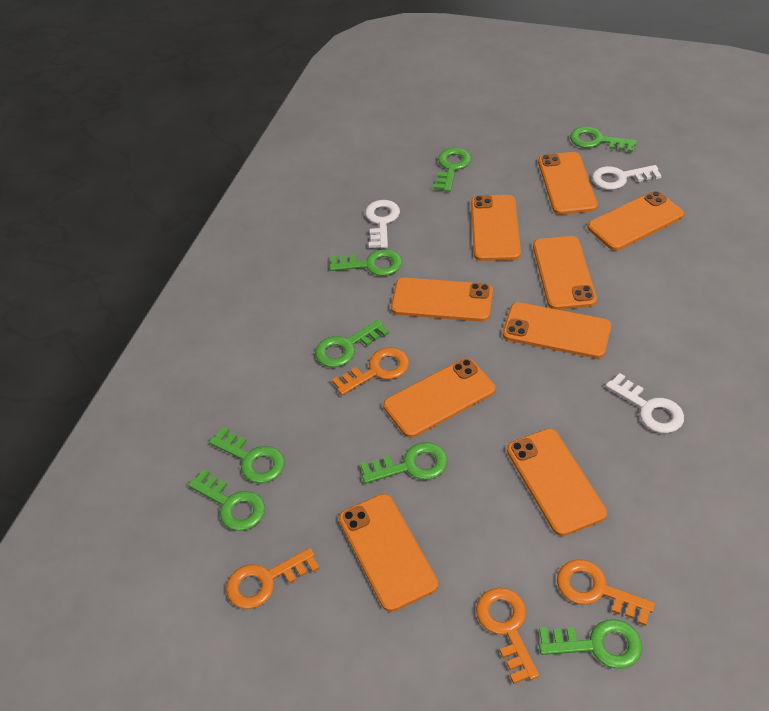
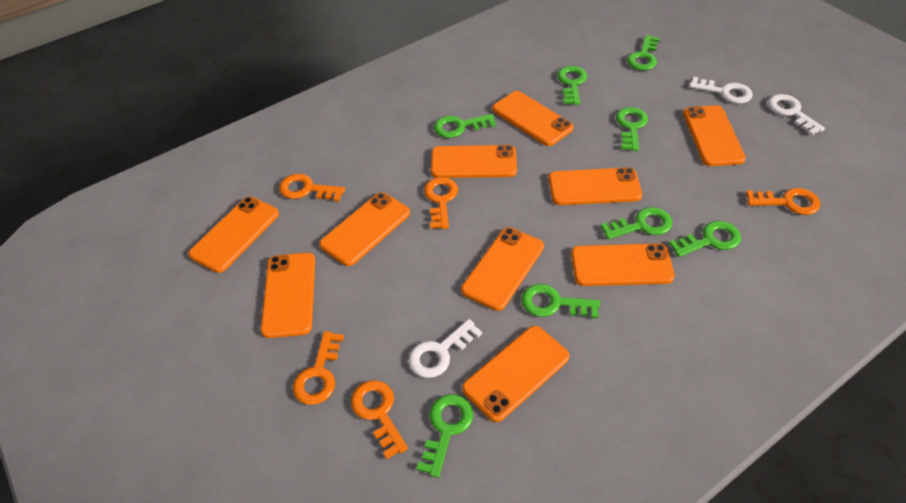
orange key: [226,548,320,609] [332,347,409,395] [476,588,539,684] [557,559,655,626] = 4 -> [279,174,345,202] [293,331,344,405] [351,380,408,459] [424,177,458,229] [746,188,820,215] = 5
orange phone: [339,494,438,612] [383,358,496,438] [391,277,493,322] [471,195,521,261] [503,302,611,359] [507,429,607,536] [533,236,597,310] [538,152,598,215] [588,191,684,251] = 9 -> [188,197,279,273] [261,253,315,338] [319,192,410,266] [431,145,517,178] [461,227,544,311] [462,326,570,422] [492,91,574,146] [549,167,642,205] [571,243,675,286] [683,105,746,166] = 10

